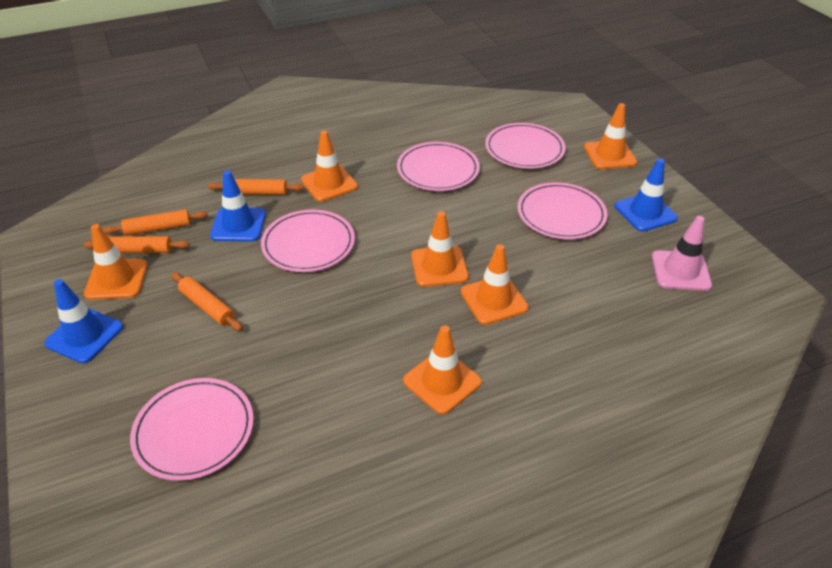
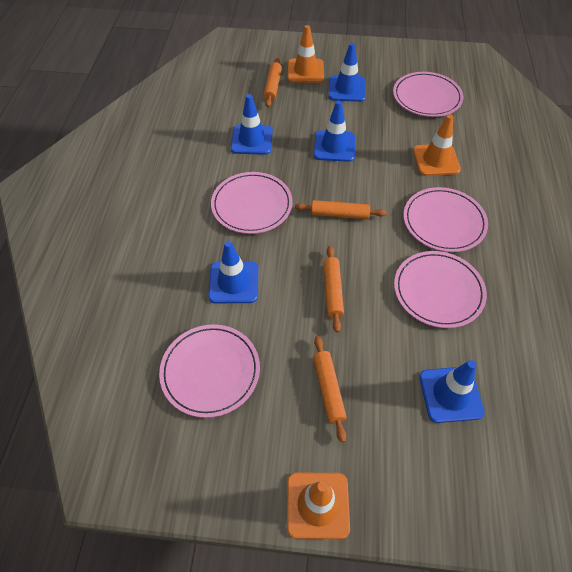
blue traffic cone: [44,279,123,363] [210,171,266,242] [615,159,678,232] = 3 -> [208,241,258,303] [231,94,273,155] [314,101,355,162] [328,43,366,102] [419,360,485,423] = 5
orange traffic cone: [84,224,148,300] [301,130,358,202] [403,326,482,414] [411,211,469,287] [461,244,529,325] [584,103,637,169] = 6 -> [287,472,350,539] [288,25,324,83] [413,114,461,176] = 3
pink traffic cone: [652,216,712,291] = 1 -> none = 0

